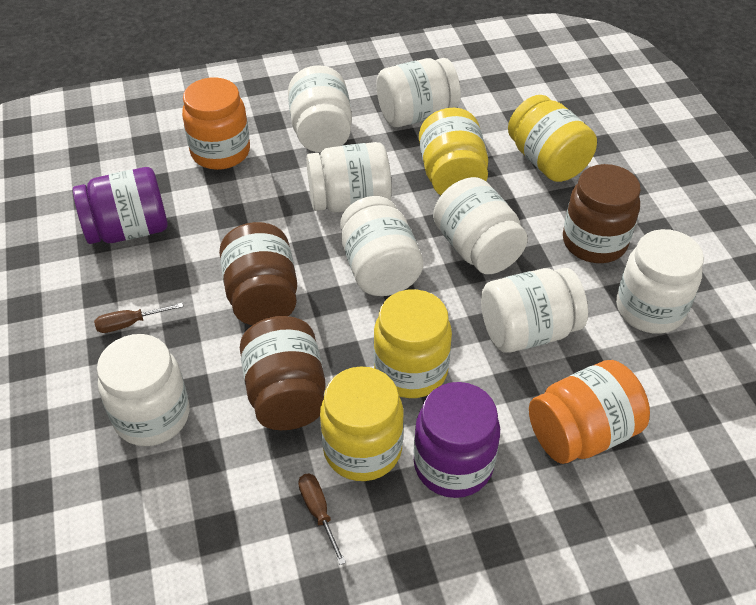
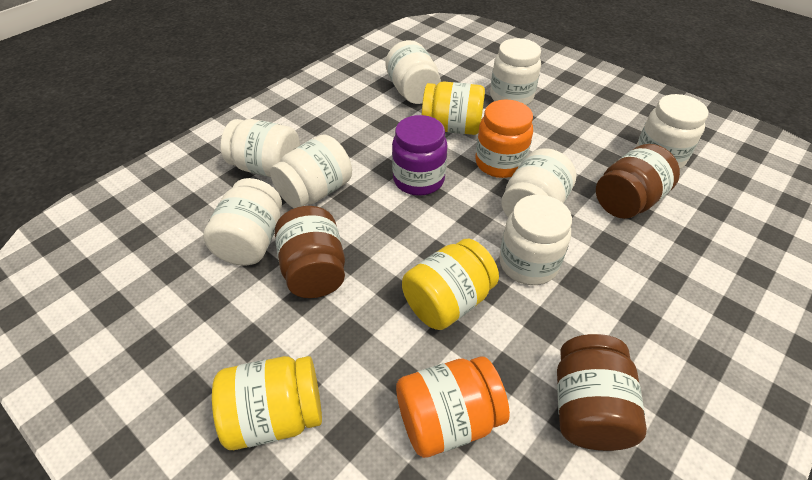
brown screwdriver: [94,303,183,333] [298,474,346,565] = 2 -> none = 0
purple jar: [73,167,167,244] [413,382,500,498] = 2 -> [392,115,448,196] = 1
yellow jar: [320,366,404,481] [373,289,452,398] [419,108,488,195] [508,95,597,182] = 4 -> [212,356,322,450] [402,239,499,330] [422,81,485,135] = 3

